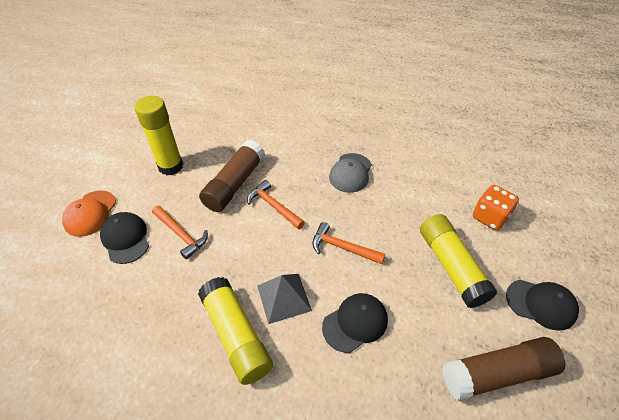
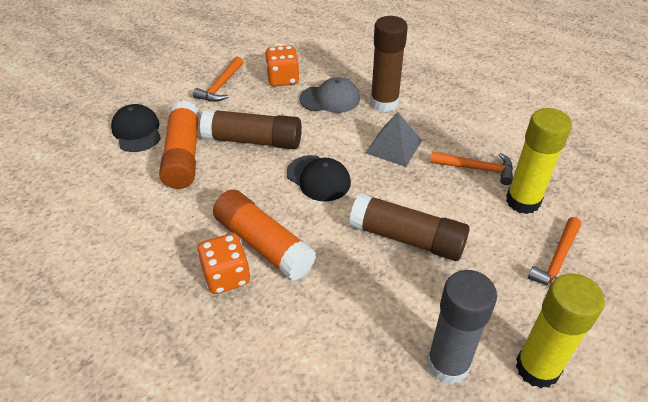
black cap: [100,212,149,264] [322,293,388,353] [506,280,579,331] = 3 -> [111,104,161,152] [286,155,351,202] = 2
brown glue stick: [199,140,265,212] [442,337,566,401] = 2 -> [200,109,302,149] [349,193,470,261] [370,16,408,112] = 3
grey glue stick: none = 0 -> [427,270,497,385] = 1
orange cap: [62,190,116,237] = 1 -> none = 0
orange dice: [473,185,519,230] = 1 -> [197,233,251,294] [265,45,300,87] = 2
orange glue stick: none = 0 -> [159,100,200,189] [213,190,316,281] = 2
yellow glue stick: [135,96,183,175] [198,277,273,385] [420,214,497,308] = 3 -> [506,108,572,214] [516,273,605,388] = 2

